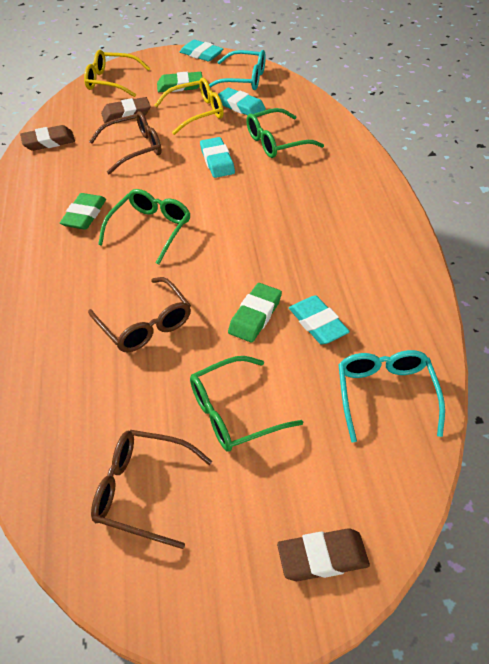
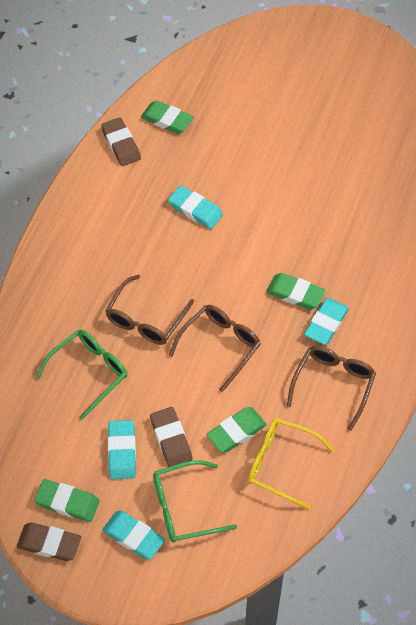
green eraser: [60,193,106,230] [157,72,202,92] [228,283,282,343] = 3 -> [34,479,100,522] [141,101,194,134] [206,407,267,453] [266,273,325,310] = 4
green glasses: [98,189,191,265] [190,356,303,452] [246,108,324,158] = 3 -> [36,330,127,420] [153,460,237,543] = 2
turquoise glasses: [209,50,266,90] [338,350,445,442] = 2 -> none = 0
yellow glasses: [84,50,150,97] [154,78,224,135] = 2 -> [248,418,334,510] = 1

